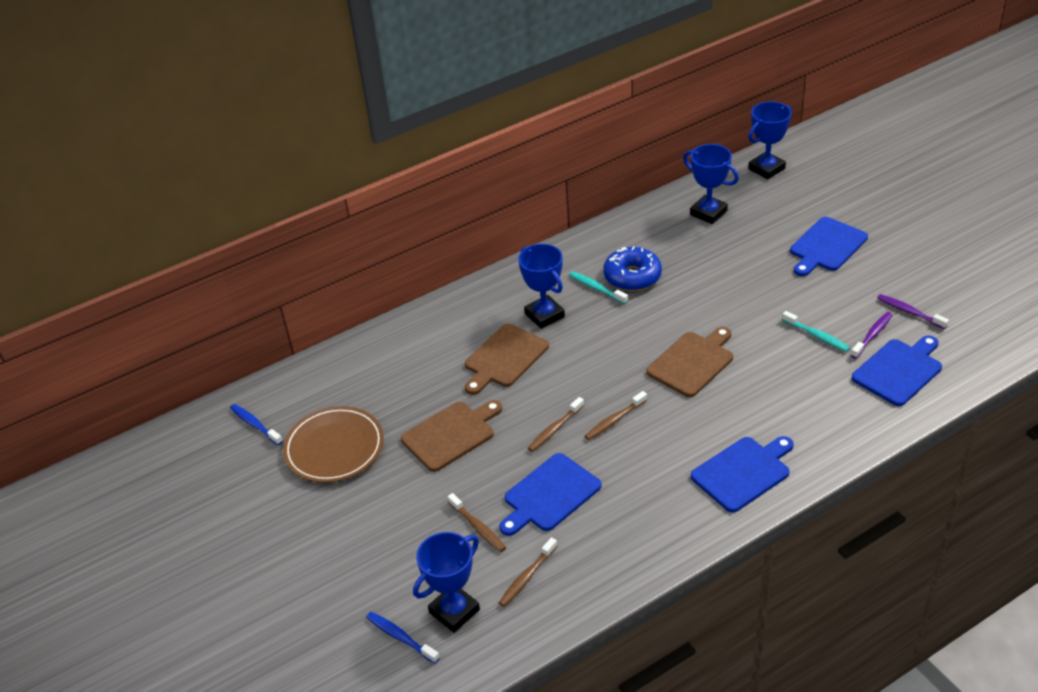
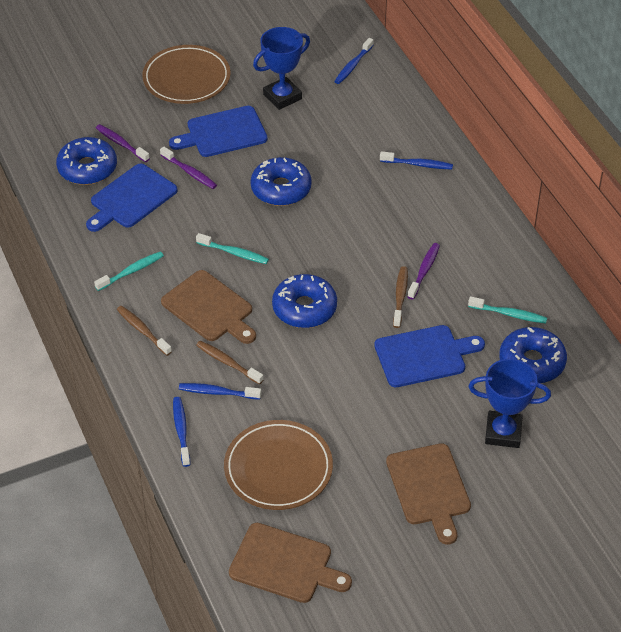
blue cutting board: [499,453,602,536] [691,436,794,512] [790,217,868,276] [852,335,942,406] = 4 -> [86,164,178,232] [169,106,268,157] [374,325,485,387] = 3
blue donut: [603,247,662,291] = 1 -> [56,137,117,185] [250,157,312,206] [272,274,337,328] [499,327,567,383] = 4
blue toothbrush: [230,404,283,445] [366,612,440,664] = 2 -> [173,397,190,467] [179,383,261,400] [334,38,373,84] [380,151,453,169] = 4
blue trophy: [413,532,480,633] [518,244,565,329] [683,144,739,224] [748,101,792,179] = 4 -> [253,27,310,110] [469,359,551,448] = 2
brown plate: [283,406,384,483] = 1 -> [142,45,230,104] [224,420,333,510] = 2
brown toothbrush: [448,493,506,552] [499,537,557,607] [528,397,584,452] [585,391,647,440] = 4 -> [117,306,172,356] [196,341,264,385] [393,266,408,328] = 3
purple toothbrush: [851,312,893,359] [877,294,949,329] = 2 -> [96,124,150,162] [160,147,217,189] [407,243,440,299] = 3
turquoise toothbrush: [569,271,628,304] [782,311,850,352] = 2 -> [94,251,164,291] [196,233,269,264] [468,296,547,324] = 3

